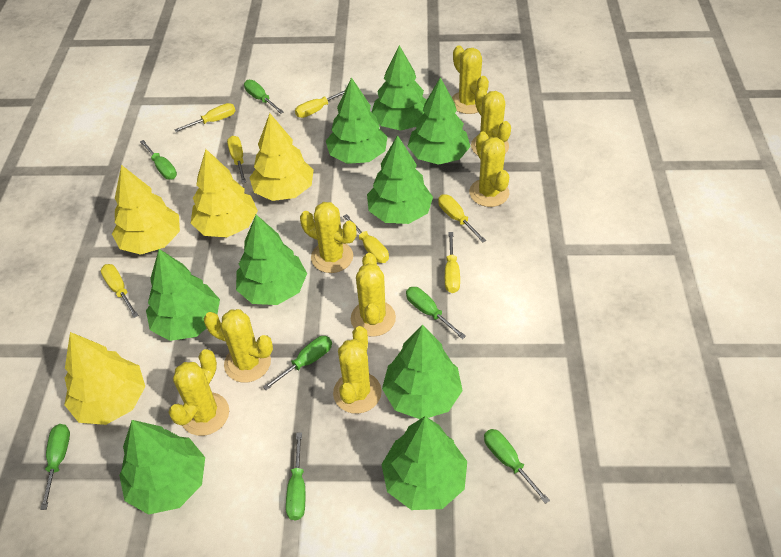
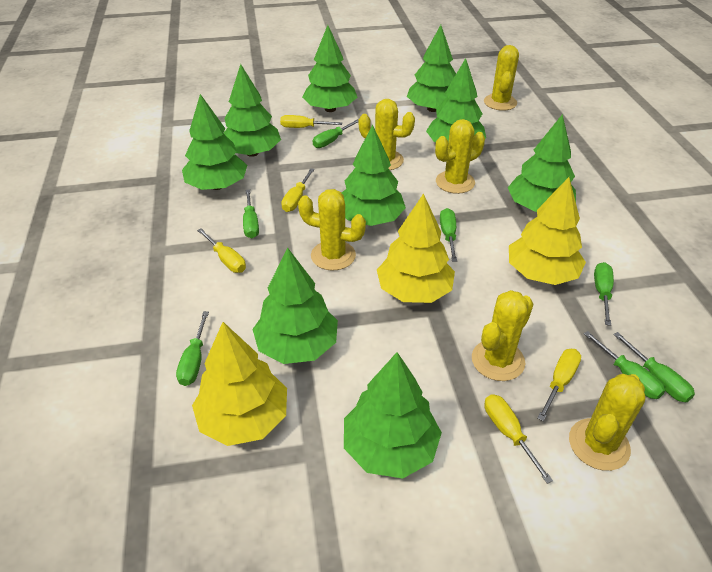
yellow cactus: [168,349,229,436] [204,309,273,383] [300,202,357,273] [333,326,382,414] [351,253,396,337] [452,46,489,114] [469,131,509,207] [471,87,511,155] = 8 -> [298,189,366,271] [359,99,415,170] [435,119,485,194] [472,290,533,381] [484,45,519,111] [569,374,645,471] = 6
yellow screwdriver: [101,264,139,318] [174,103,235,132] [227,136,246,183] [295,90,345,118] [343,214,389,263] [438,195,486,243] [445,232,460,293] = 7 -> [197,228,246,273] [280,115,342,128] [281,168,315,212] [484,395,553,484] [537,349,581,421] = 5
yellow tree: [64,332,145,425] [112,165,180,255] [191,149,258,237] [249,113,314,201] = 4 -> [192,322,287,446] [377,193,455,303] [509,177,586,285] = 3

